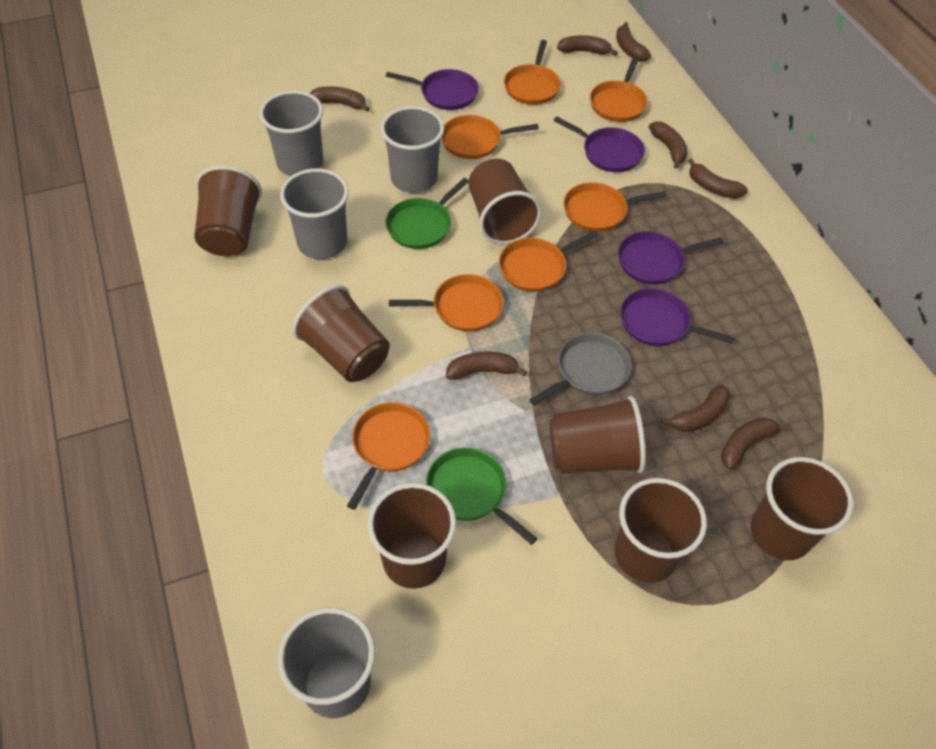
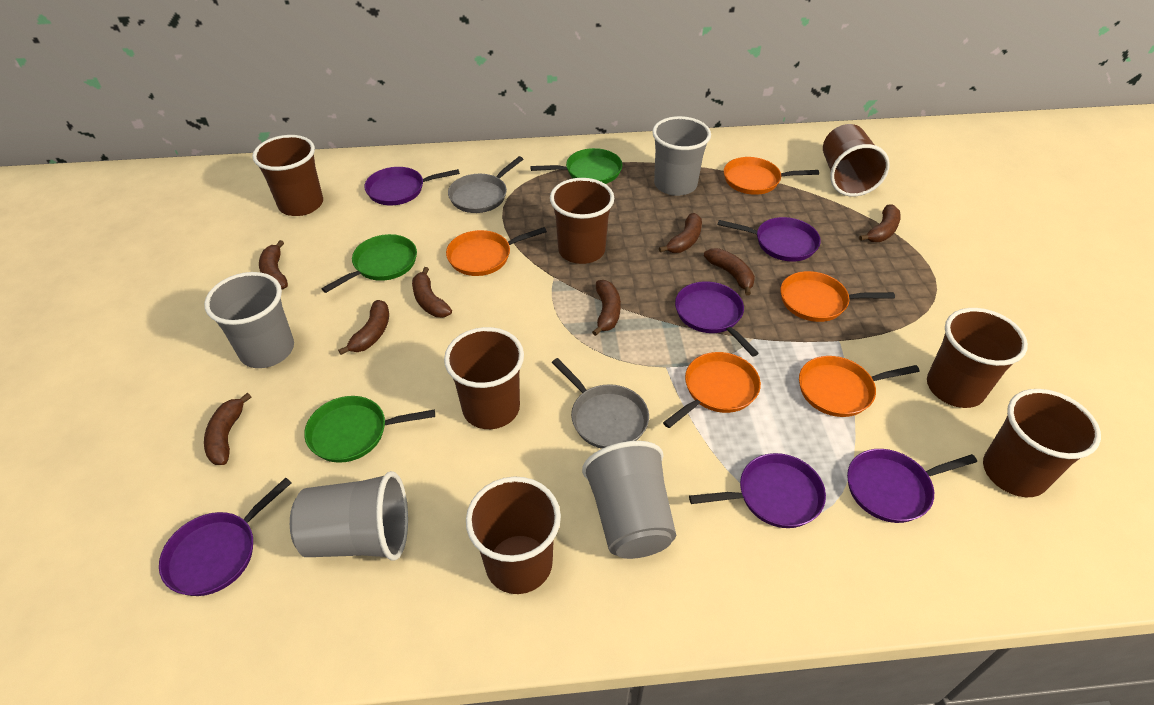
green pan: [386,178,469,249] [426,448,538,545] = 2 -> [304,396,435,463] [321,234,417,293] [530,148,623,184] = 3
grey pan: [529,333,631,406] = 1 -> [448,156,523,213] [552,358,649,449] = 2
orange pan: [347,402,430,510] [389,274,504,331] [441,115,539,159] [499,231,599,292] [504,40,561,105] [563,182,667,232] [590,57,648,122] = 7 -> [446,227,547,276] [663,352,761,428] [724,157,819,195] [780,271,895,322] [799,356,920,417] = 5
purple pan: [386,69,479,110] [554,117,645,172] [618,231,724,284] [620,288,735,346] = 4 -> [159,478,291,596] [364,167,460,205] [675,281,759,357] [689,453,826,528] [718,217,821,261] [847,449,977,523] = 6

